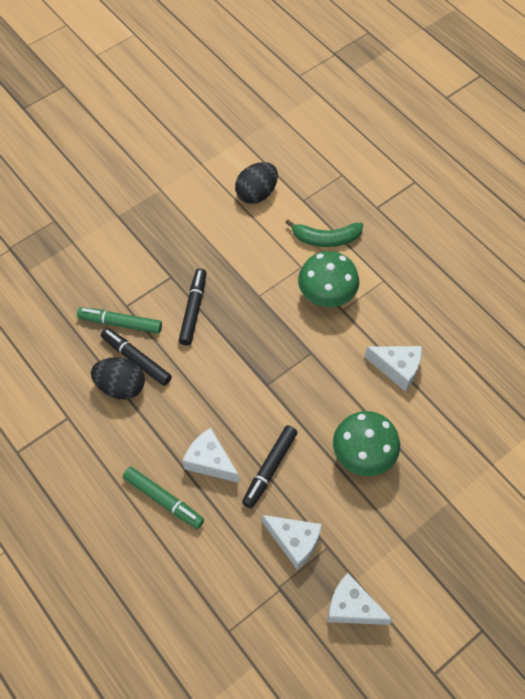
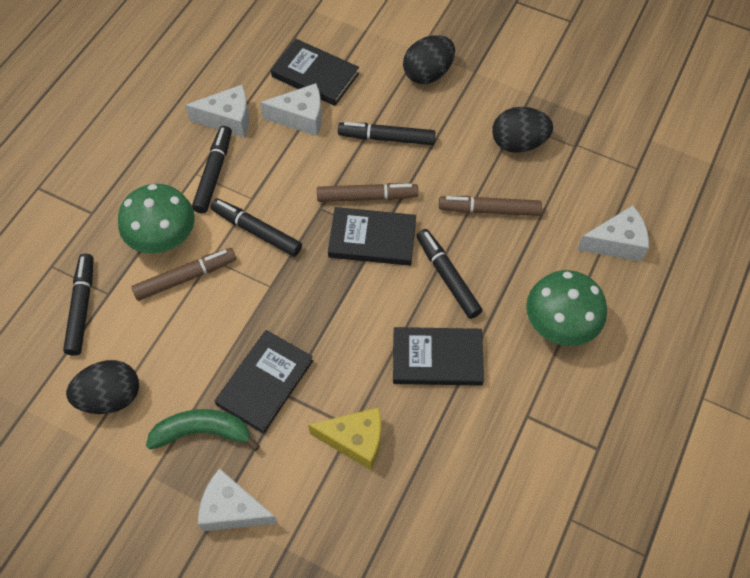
black book: none = 0 -> [215,330,313,434] [271,39,359,106] [328,207,416,266] [393,327,484,386] = 4
black egg: [91,357,145,400] [235,162,278,204] = 2 -> [66,360,139,414] [403,35,455,84] [492,107,553,153] = 3
black marker: [101,328,172,386] [178,268,206,346] [242,425,298,508] = 3 -> [63,253,94,356] [192,126,232,213] [211,198,302,256] [338,122,436,145] [416,229,482,319] = 5
brown marker: none = 0 -> [132,248,236,301] [317,183,418,202] [439,196,542,216] = 3
green marker: [77,307,162,334] [123,467,204,529] = 2 -> none = 0
yellow cheese: none = 0 -> [308,407,381,470] = 1

